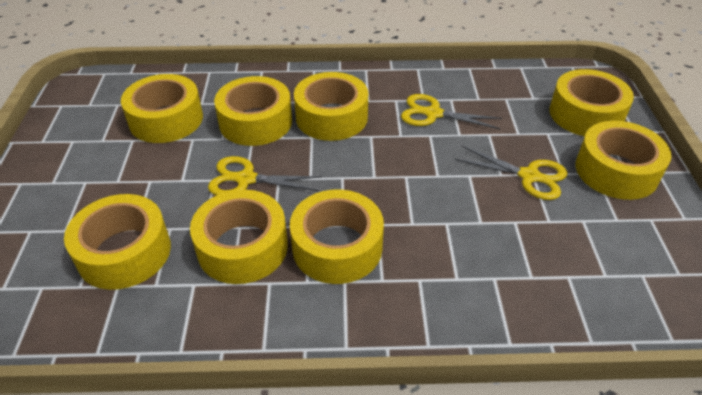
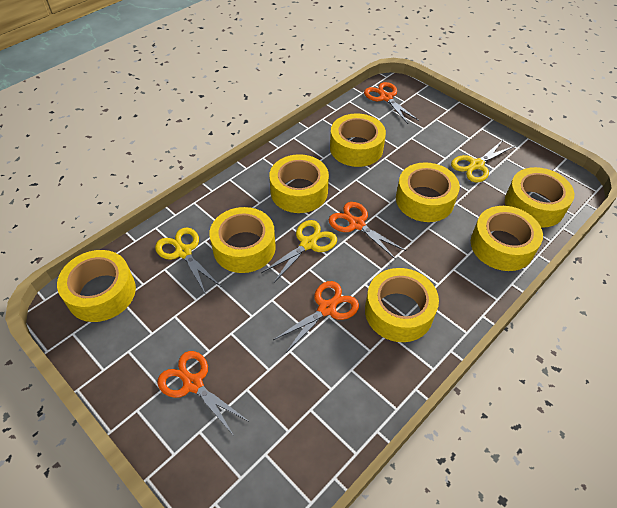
orange scissors: none = 0 -> [158,351,248,436] [273,281,359,352] [329,202,406,260] [364,82,419,124] = 4

